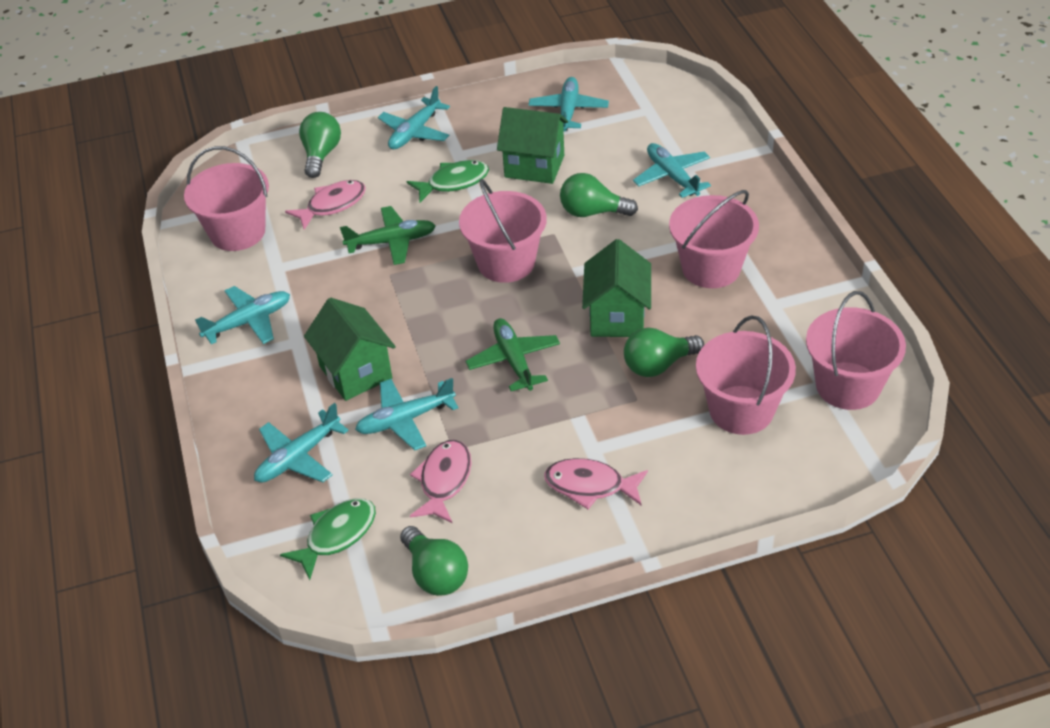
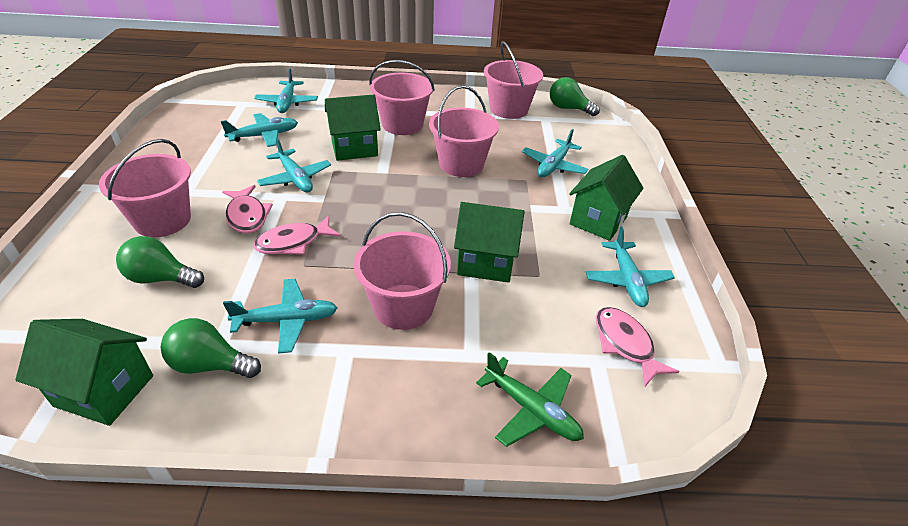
green fish: [280,498,376,580] [407,160,489,202] = 2 -> none = 0
green house: [304,298,396,401] [497,107,568,184] [582,239,651,337] = 3 -> [15,319,153,426] [325,95,381,161] [454,202,525,283] [569,155,643,241] = 4
green light bulb: [299,112,341,178] [400,526,468,596] [560,173,638,217] [624,328,704,377] = 4 -> [116,236,204,288] [161,318,261,378] [550,77,600,116] = 3
green plane: [340,206,436,265] [466,318,560,391] = 2 -> [476,352,584,447] = 1

